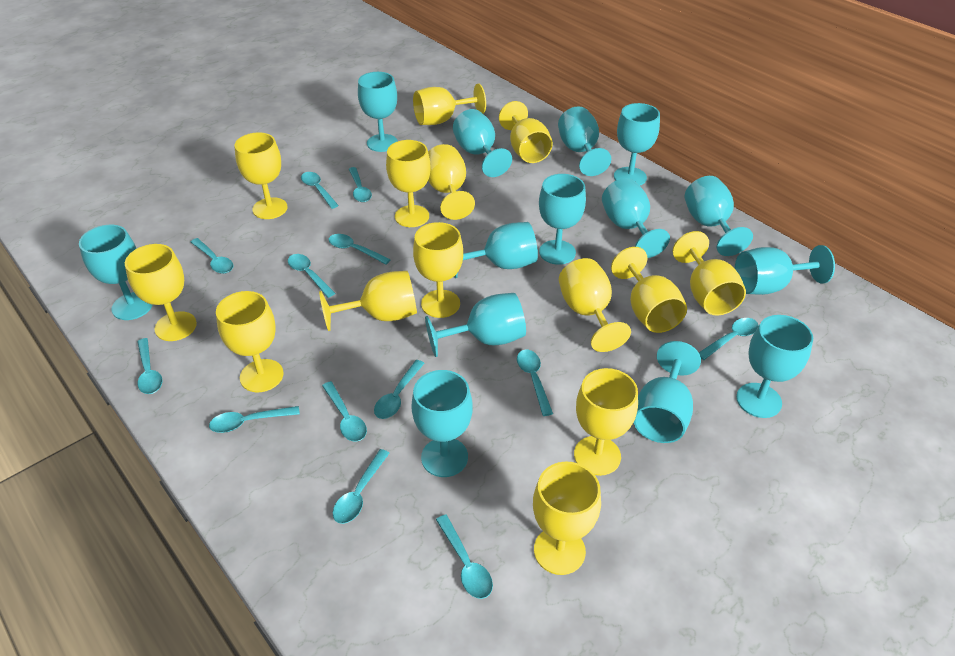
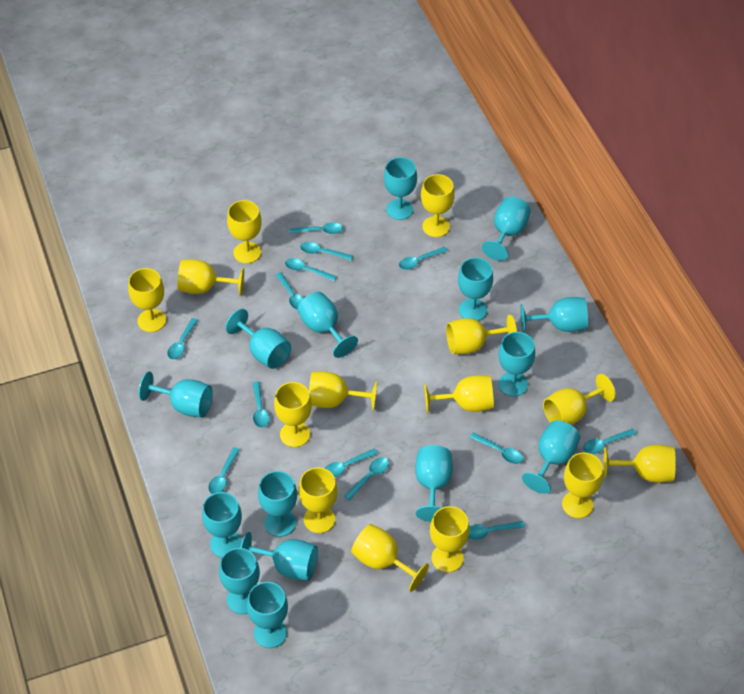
turquoise goblet: [79,225,153,320] [358,72,398,152] [411,370,473,477] [425,293,526,357] [453,109,512,177] [454,222,538,278] [539,174,586,265] [558,107,611,176] [602,178,670,258] [614,103,660,186] [634,341,701,443] [685,176,753,256] [735,245,835,295] [736,315,813,418] = 14 -> [139,371,213,418] [202,492,242,558] [219,548,260,614] [225,309,291,369] [240,532,318,581] [247,582,288,648] [258,471,297,537] [297,292,358,358] [384,157,417,220] [415,445,453,522] [458,258,493,321] [482,196,531,261] [498,332,535,397] [520,297,588,333] [522,420,580,494] = 15

